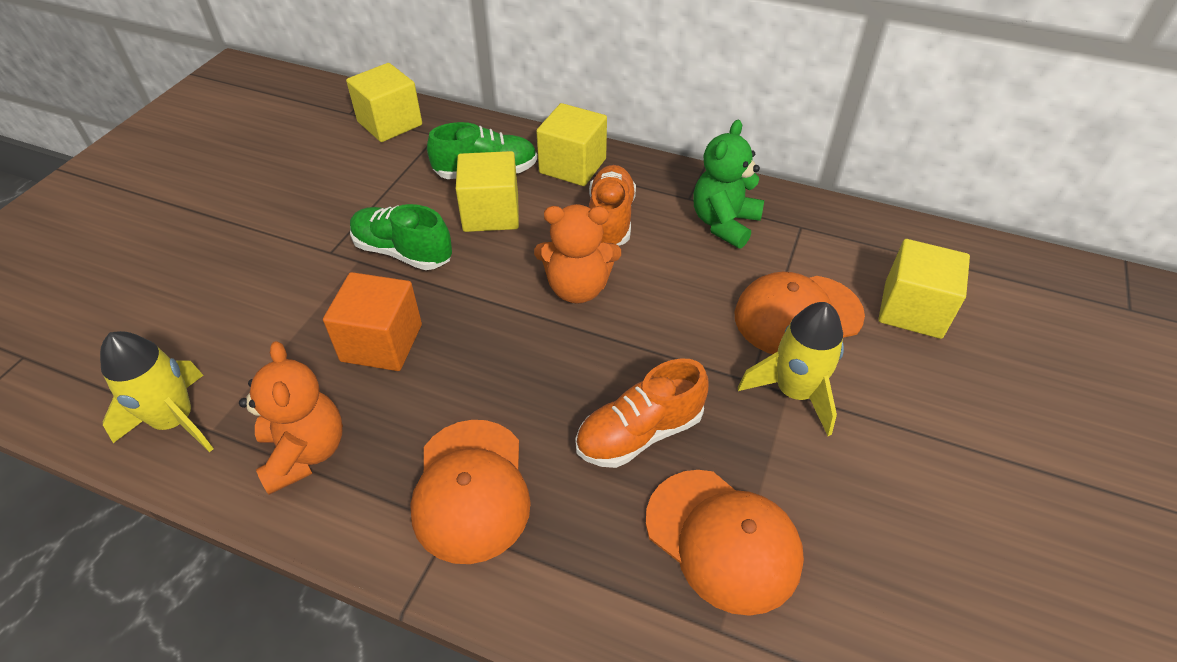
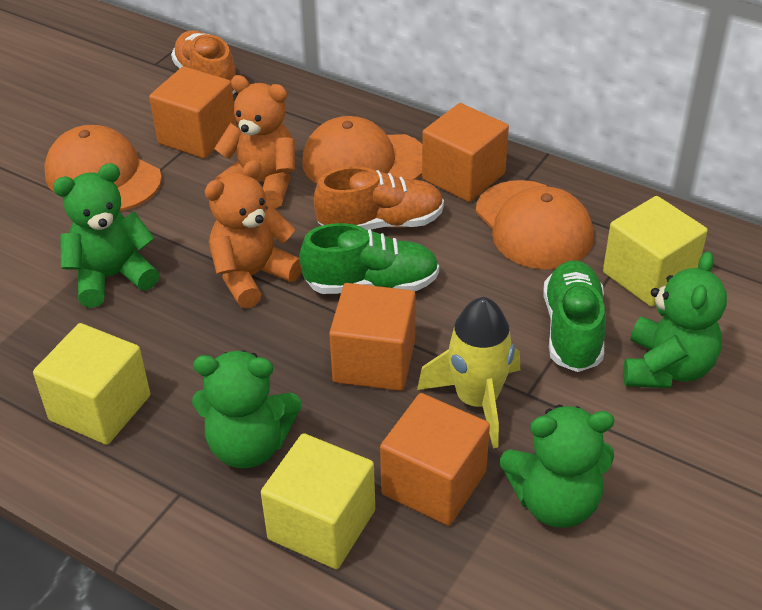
green teddy bear: [693,120,764,248] = 1 -> [53,163,159,308] [192,350,301,468] [500,405,614,528] [623,251,727,388] = 4
orange cube: [323,272,422,371] = 1 -> [149,66,237,158] [329,283,415,391] [380,393,490,526] [422,103,509,202] = 4
yellow cube: [346,63,422,142] [456,151,519,232] [536,103,607,186] [878,239,970,339] = 4 -> [33,323,150,445] [261,433,375,569] [603,196,708,307] = 3
yellow rocket: [100,331,214,452] [738,302,844,436] = 2 -> [417,297,520,448] = 1

